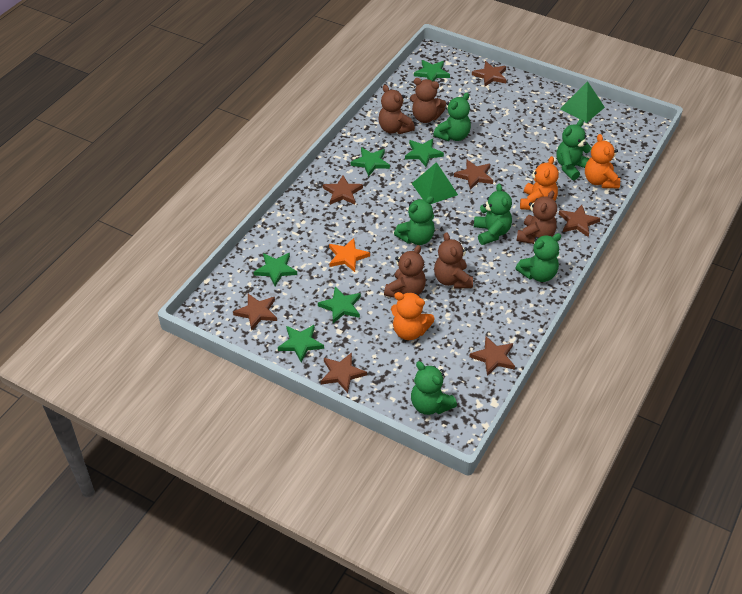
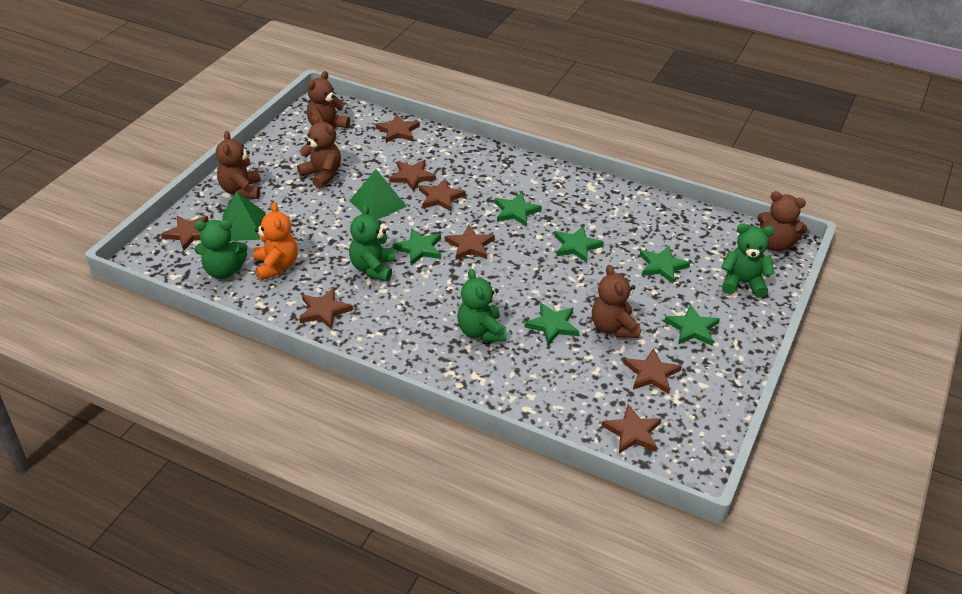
brown star: [233,294,277,331] [321,352,367,393] [323,175,363,205] [454,160,493,190] [469,336,515,376] [472,61,507,86] [559,205,601,237] = 7 -> [161,216,209,251] [299,288,353,330] [376,114,420,143] [389,160,436,191] [419,179,466,212] [445,225,495,260] [601,404,661,453] [624,348,682,394] = 8
green teddy bear: [394,196,435,245] [411,361,457,415] [433,93,471,141] [474,183,512,245] [515,233,561,282] [557,119,592,180] = 6 -> [194,220,248,279] [349,205,395,282] [457,269,506,342] [721,223,775,297] = 4
orange star: [329,238,370,272] = 1 -> none = 0
orange teddy bear: [391,292,435,340] [520,156,559,210] [585,134,620,188] = 3 -> [253,202,298,280] = 1

